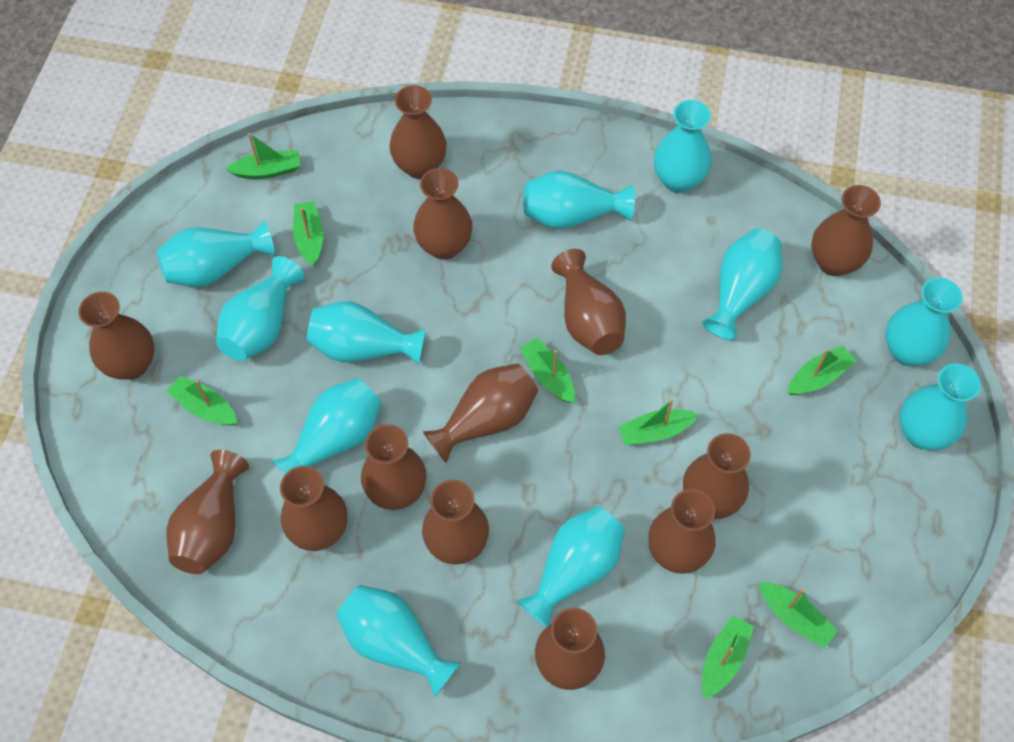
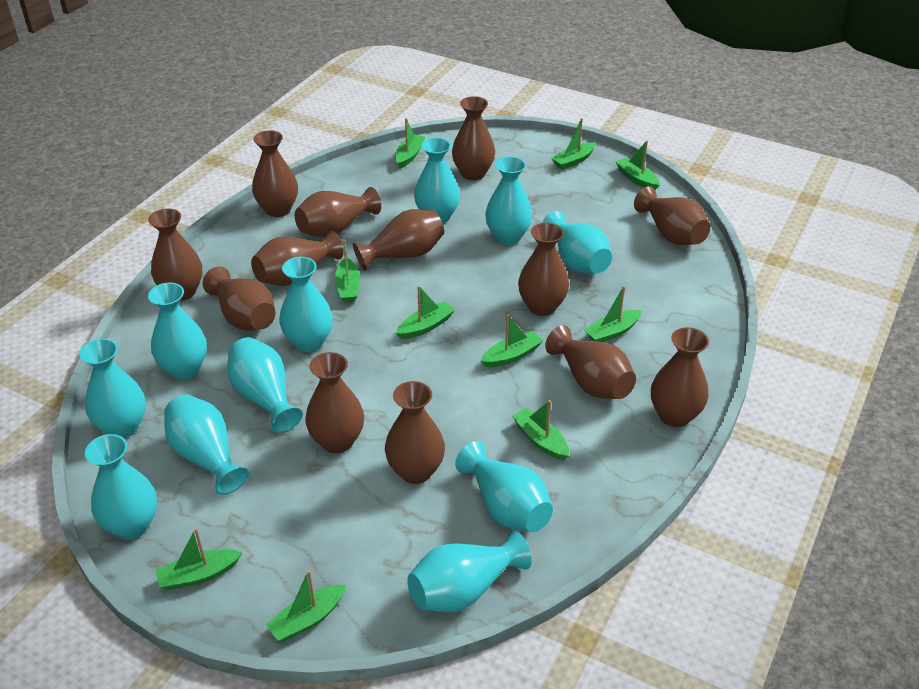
green boat: [167,376,237,425] [226,133,301,179] [293,201,323,266] [520,338,575,403] [618,399,699,445] [702,615,754,699] [758,582,838,648] [787,345,856,395] = 8 -> [155,528,242,590] [266,570,346,641] [335,240,360,302] [395,118,425,168] [396,286,455,339] [481,314,543,368] [512,400,570,460] [551,118,596,170] [584,286,642,342] [616,140,660,190] = 10

